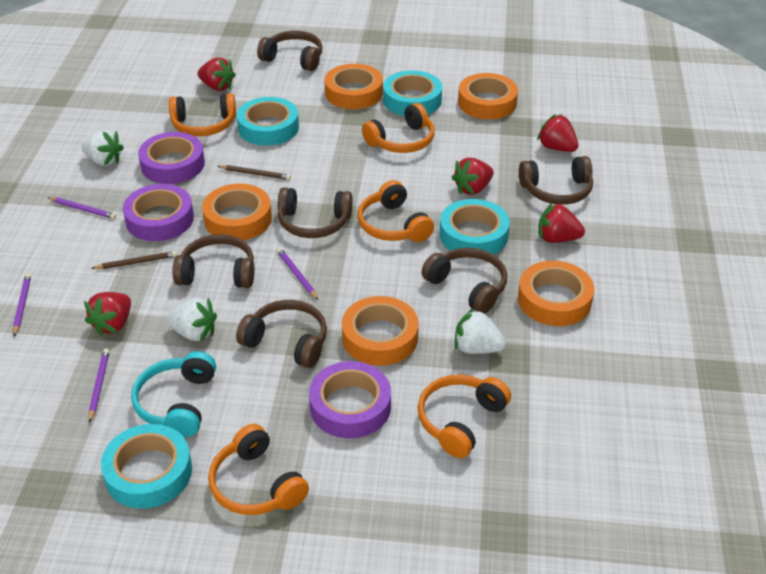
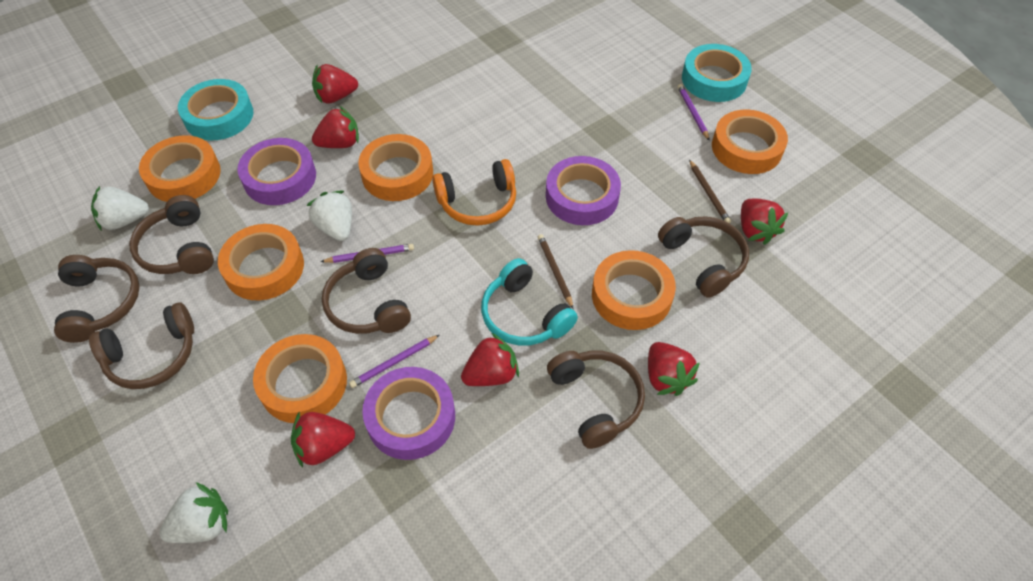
orange headphones: [169,93,236,136] [208,424,309,515] [357,180,434,242] [362,103,435,153] [418,374,511,458] = 5 -> [432,159,516,226] = 1
orange tape: [202,184,272,240] [324,64,383,109] [342,296,419,366] [458,73,518,119] [518,261,594,326] = 5 -> [139,135,221,202] [218,224,304,300] [253,334,347,423] [358,134,433,201] [592,250,676,330] [712,109,788,174] = 6
purple pencil: [13,273,31,337] [47,197,116,219] [89,349,110,423] [277,248,318,300] = 4 -> [320,244,414,263] [349,335,439,388] [677,84,710,141] = 3
red strawberry: [84,292,131,336] [198,57,235,91] [452,158,494,195] [537,114,578,152] [539,202,585,243] = 5 -> [291,411,355,468] [312,64,358,104] [312,106,359,148] [461,333,519,386] [648,342,700,396] [741,198,788,245] = 6
turquoise tape: [101,424,192,509] [237,97,299,146] [383,70,442,116] [440,199,510,254] = 4 -> [178,79,253,140] [682,44,752,102] = 2

